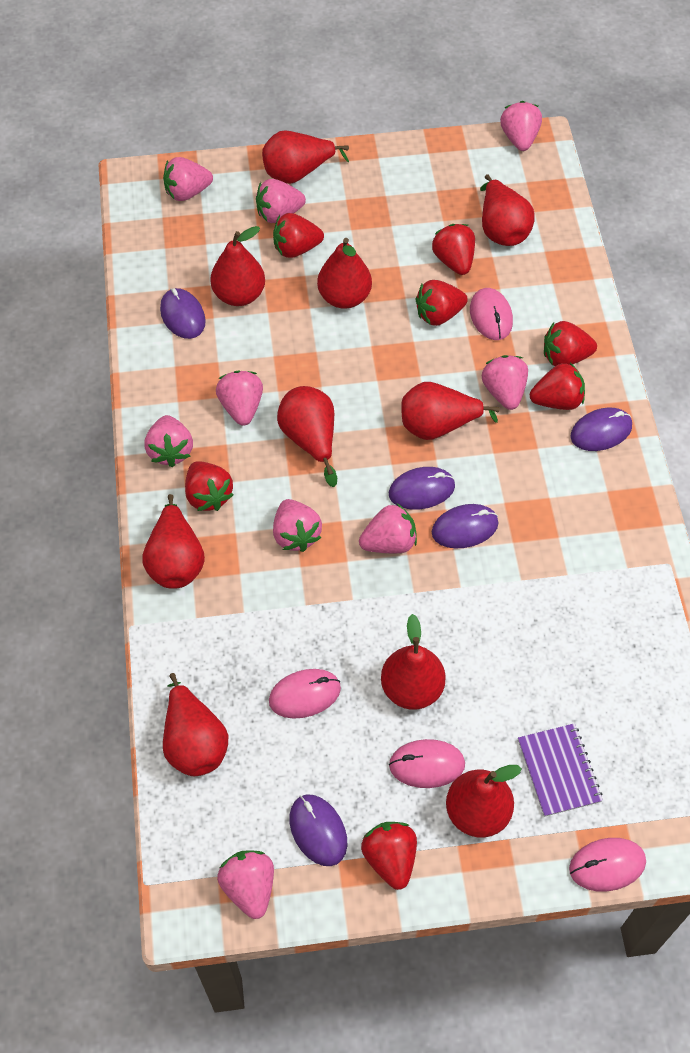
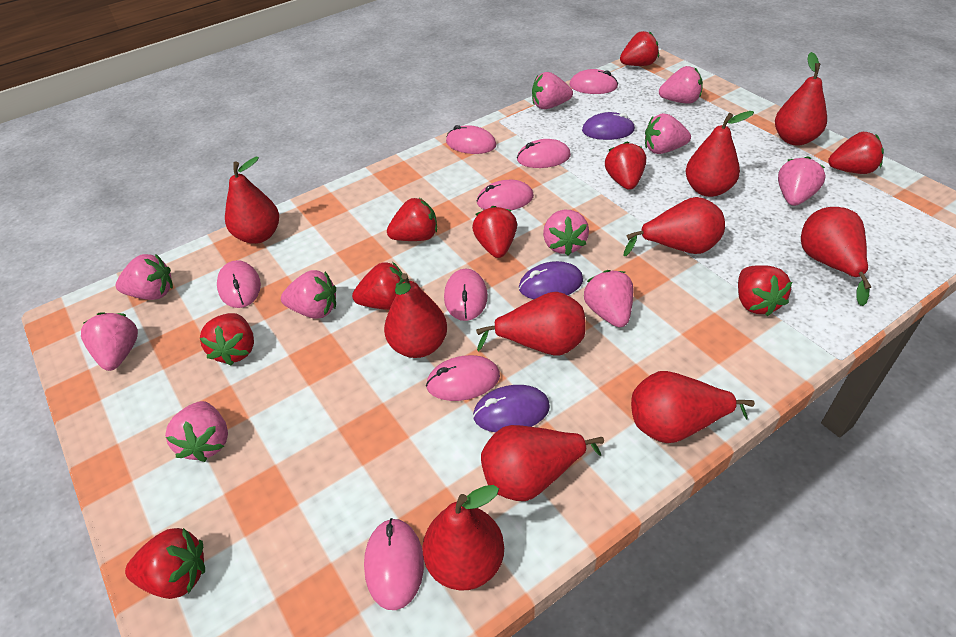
pink mouse: [269,669,341,719] [389,739,465,788] [470,288,513,340] [569,838,646,892] = 4 -> [217,260,261,308] [364,518,424,610] [426,355,500,401] [444,269,488,321] [446,125,496,154] [476,180,534,210] [517,139,571,168] [569,69,618,94] = 8
pink strawberry: [145,415,193,467] [163,157,213,201] [216,371,263,426] [217,850,274,919] [256,179,306,223] [273,499,322,552] [359,503,417,553] [482,355,528,410] [500,101,542,151] = 9 -> [81,312,138,371] [116,254,173,300] [165,401,228,462] [281,270,336,319] [532,72,573,109] [543,210,589,255] [584,270,633,327] [645,113,691,154] [659,66,703,104] [778,156,826,206] = 10
purple mouse: [160,288,206,339] [289,794,347,866] [389,467,455,510] [432,504,498,548] [570,408,632,451] = 5 -> [473,385,550,432] [519,261,583,299] [582,112,635,140] = 3
purple notebook: [518,723,603,817] = 1 -> none = 0
red strawberry: [185,461,234,511] [273,213,324,258] [361,822,417,890] [415,280,468,326] [432,224,475,275] [530,363,585,410] [544,321,597,366] = 7 -> [125,528,205,599] [200,313,254,366] [352,262,405,310] [387,198,437,241] [472,206,517,258] [605,142,646,190] [620,31,659,66] [738,265,792,316] [828,132,884,174] = 9

